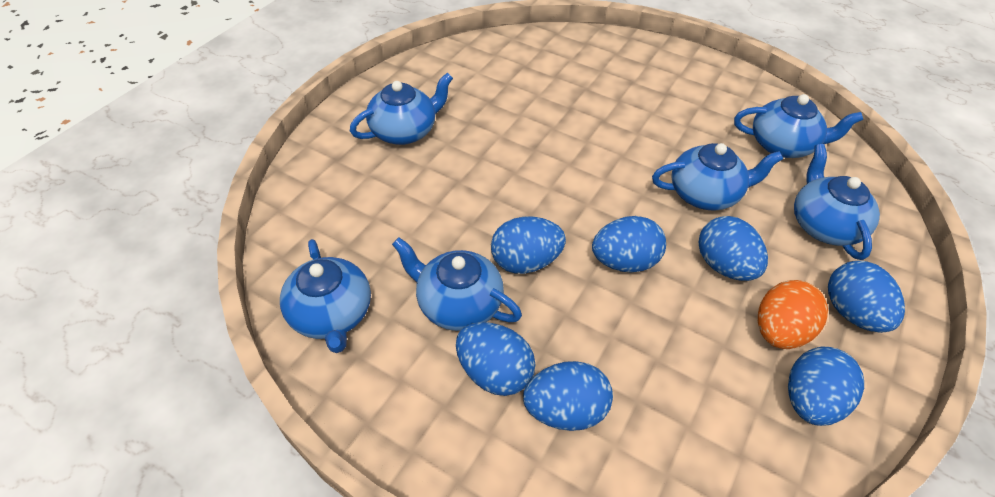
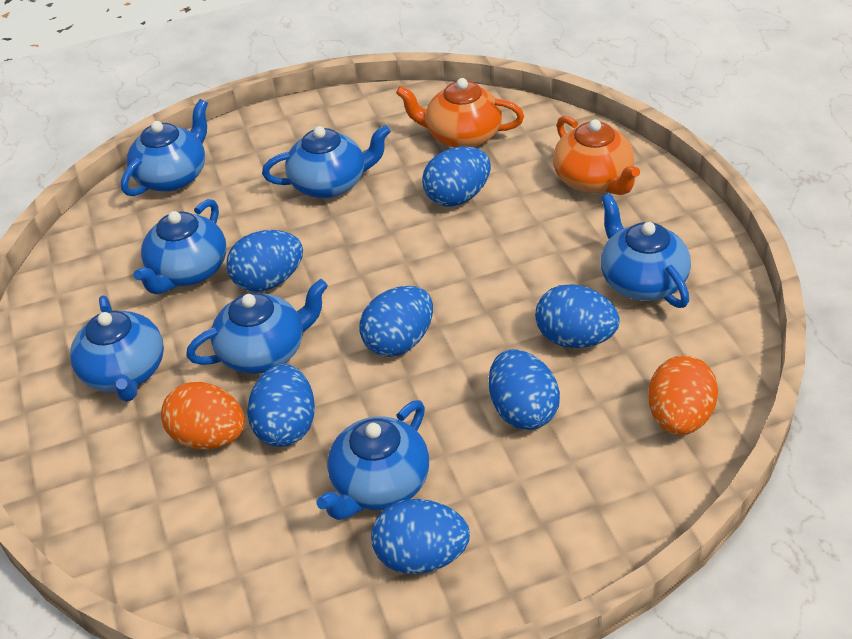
blue teapot: [280,239,371,353] [350,73,453,145] [392,237,522,331] [652,143,783,211] [734,94,863,158] [794,144,880,260] = 6 -> [70,295,164,402] [121,99,208,196] [134,199,227,294] [186,279,328,374] [262,125,391,198] [316,400,429,520] [601,193,691,308] = 7
orange egg: [758,280,828,349] = 1 -> [161,382,245,450] [648,356,718,435] = 2
orange teapot: none = 0 -> [396,78,524,147] [553,116,640,195] = 2

